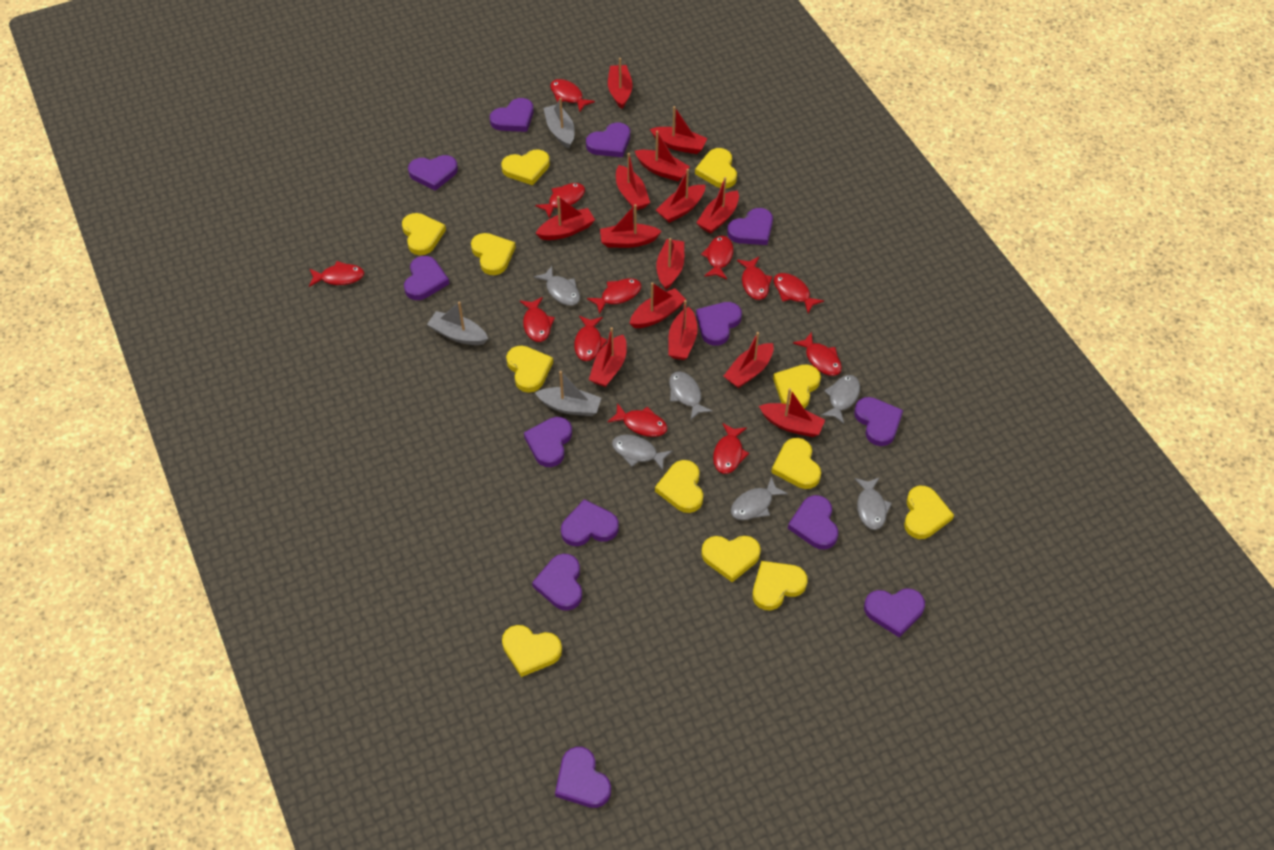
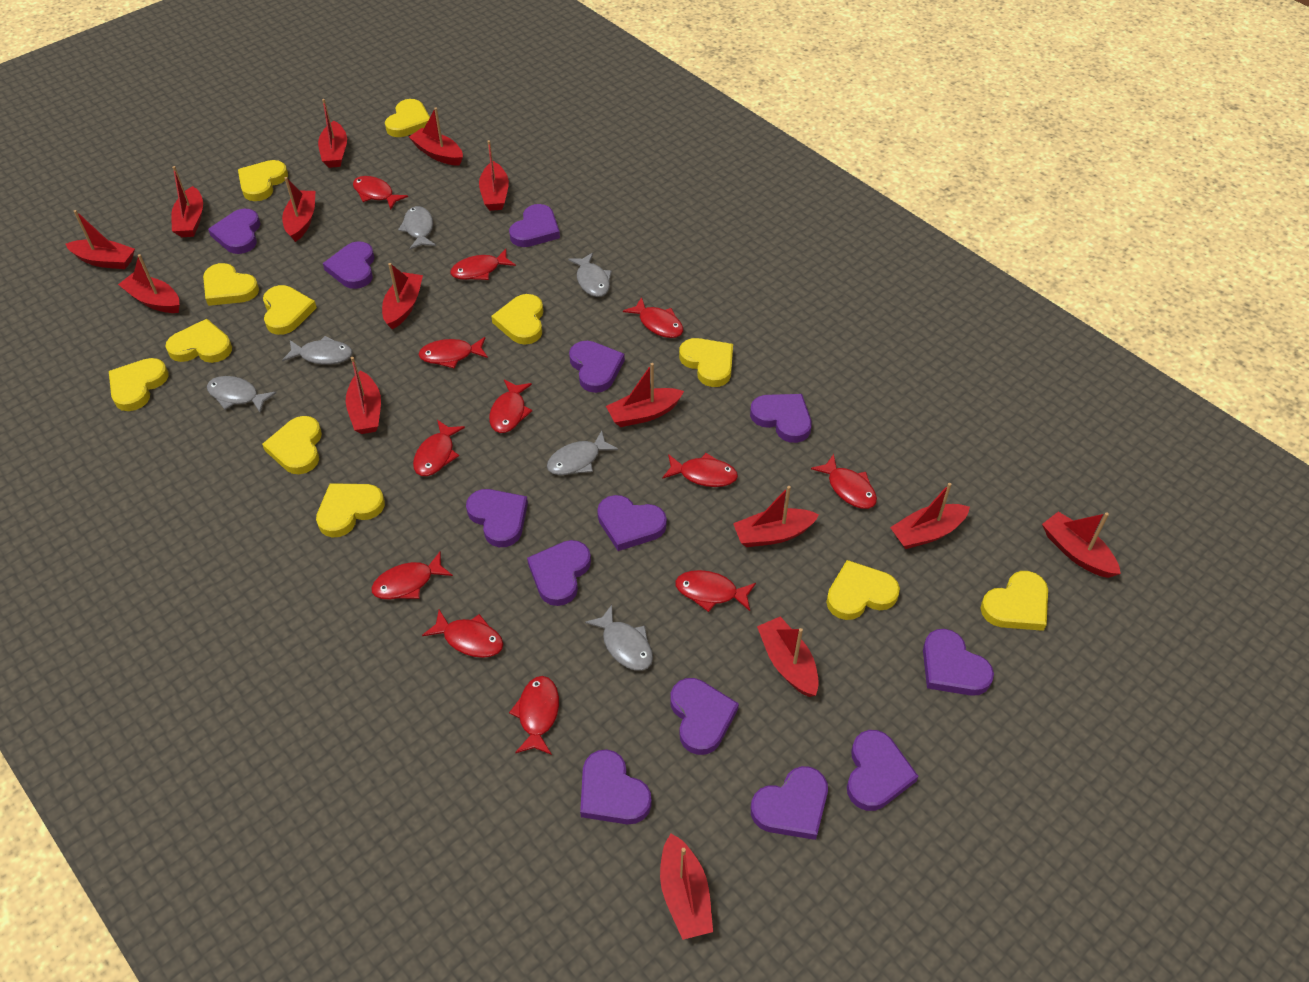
grey boat: [427,301,488,345] [535,371,601,416] [544,98,575,148] = 3 -> none = 0
red boat: [536,196,595,240] [589,327,627,387] [600,204,662,248] [608,58,633,109] [616,153,650,210] [630,282,686,328] [635,131,690,181] [650,106,707,154] [656,169,705,223] [656,238,684,290] [668,300,698,360] [697,177,739,233] [724,332,774,388] [759,388,825,437] = 14 -> [66,210,135,269] [118,254,179,313] [171,166,203,237] [282,177,316,242] [318,99,347,168] [346,357,381,434] [382,263,423,329] [409,107,463,166] [479,140,509,211] [606,363,684,427] [660,834,713,940] [733,486,819,547] [757,617,819,697] [890,483,970,549] [1042,512,1121,578] = 15

